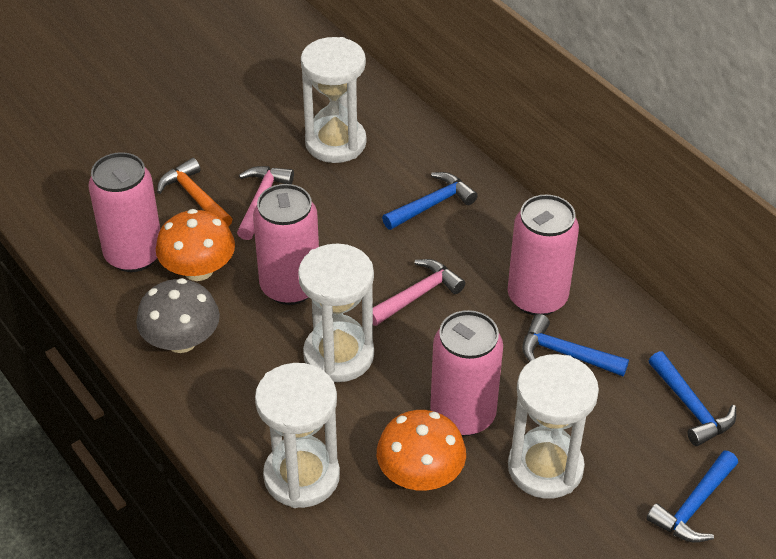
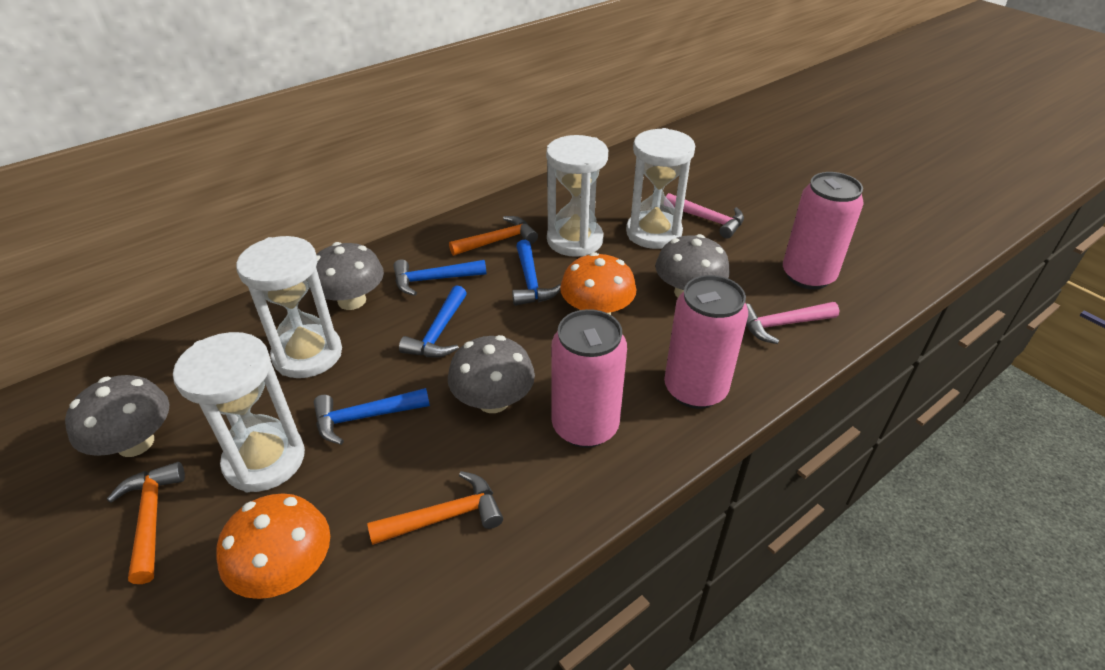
grey mushroom: [136,278,220,353] = 1 -> [65,375,169,457] [309,242,384,310] [448,335,535,413] [655,234,730,297] = 4
orange hammer: [157,158,232,227] = 1 -> [107,462,185,584] [367,471,503,545] [449,216,538,256] = 3
pink can: [88,152,160,272] [253,184,319,305] [430,310,503,436] [508,195,579,316] = 4 -> [551,309,627,448] [664,275,748,409] [783,172,864,289] = 3

